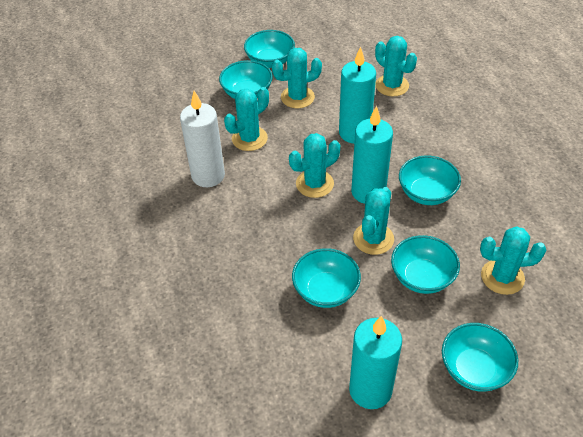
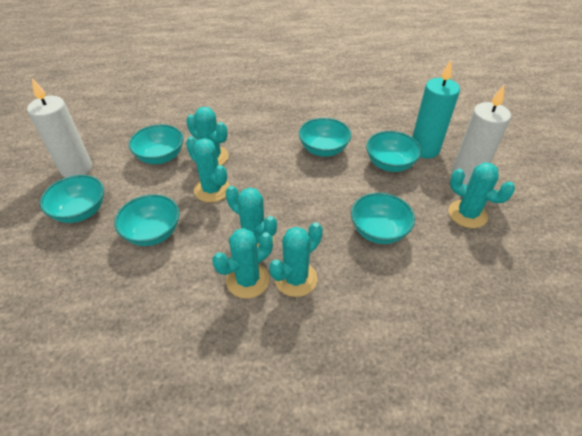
turquoise candle: [339,46,376,144] [349,316,402,409] [351,106,393,204] = 3 -> [412,60,460,158] = 1
white candle: [180,91,225,187] = 1 -> [27,78,92,178] [451,85,511,186] = 2

